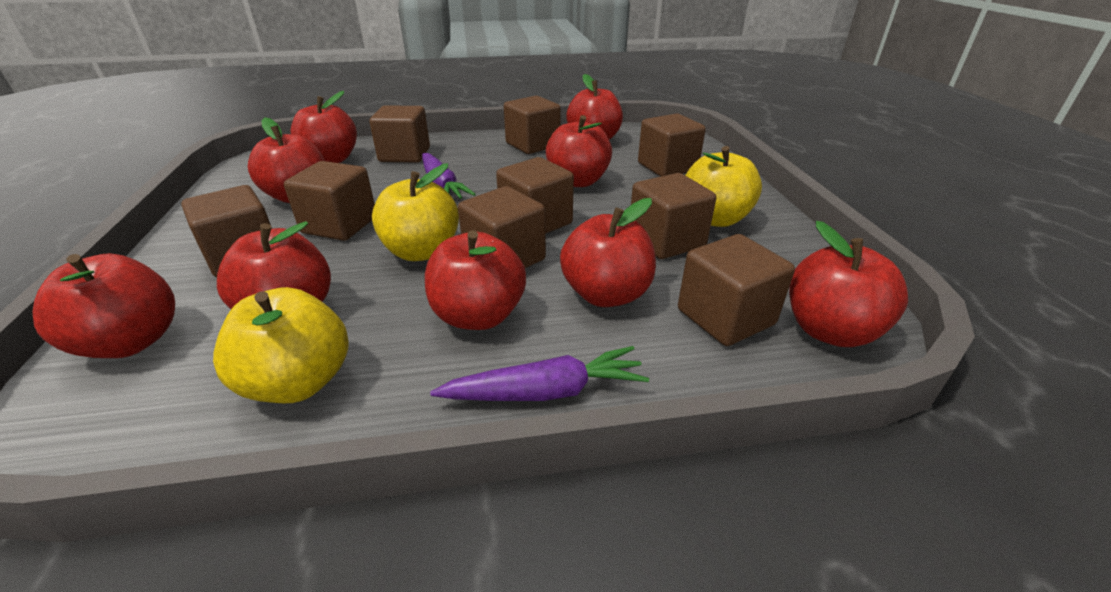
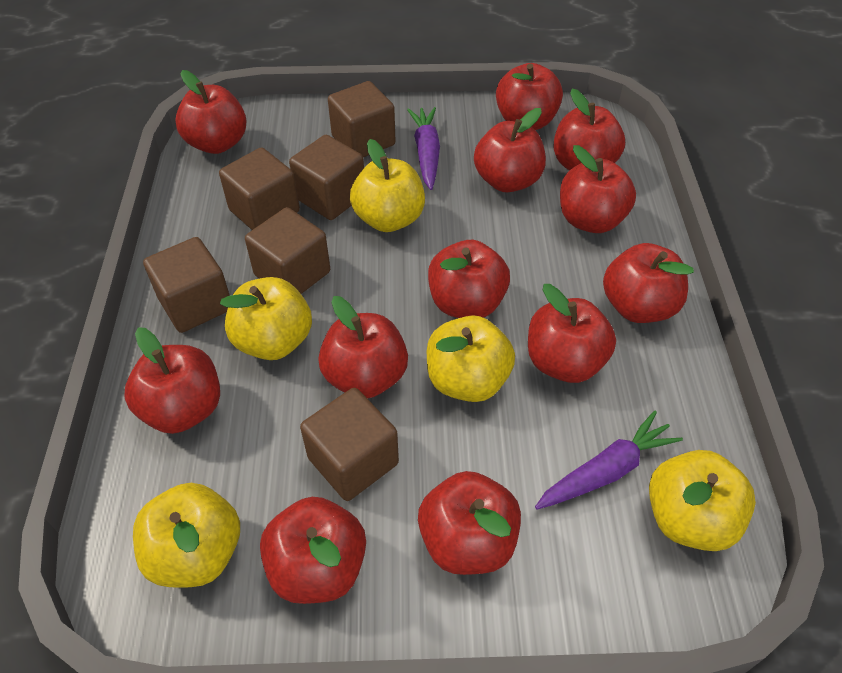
brown cube: [181,185,272,277] [284,161,375,241] [369,105,430,163] [458,186,546,268] [496,157,574,234] [504,96,561,154] [631,173,716,259] [638,114,706,177] [678,234,795,346] = 9 -> [143,237,230,333] [219,147,300,230] [245,207,330,294] [289,135,364,220] [300,388,399,501] [328,81,396,157] = 6
red apple: [32,253,175,358] [217,221,331,309] [248,117,324,203] [290,91,357,163] [425,230,526,330] [546,115,612,187] [560,198,656,307] [566,74,623,140] [789,221,908,347] = 9 -> [124,327,220,434] [175,70,246,154] [260,497,366,604] [318,296,408,399] [418,471,521,575] [428,240,510,318] [474,108,546,192] [496,63,563,130] [528,284,616,383] [553,89,625,170] [560,145,636,233] [603,243,694,323] = 12
yellow apple: [213,287,348,403] [372,163,459,261] [685,146,762,227] = 3 -> [133,483,240,588] [220,277,312,360] [350,139,425,232] [427,315,515,402] [649,450,756,551] = 5

